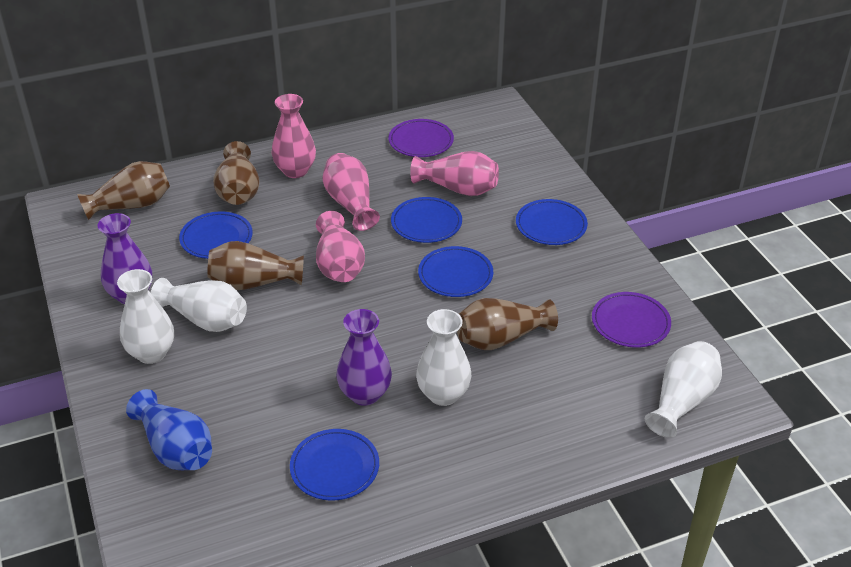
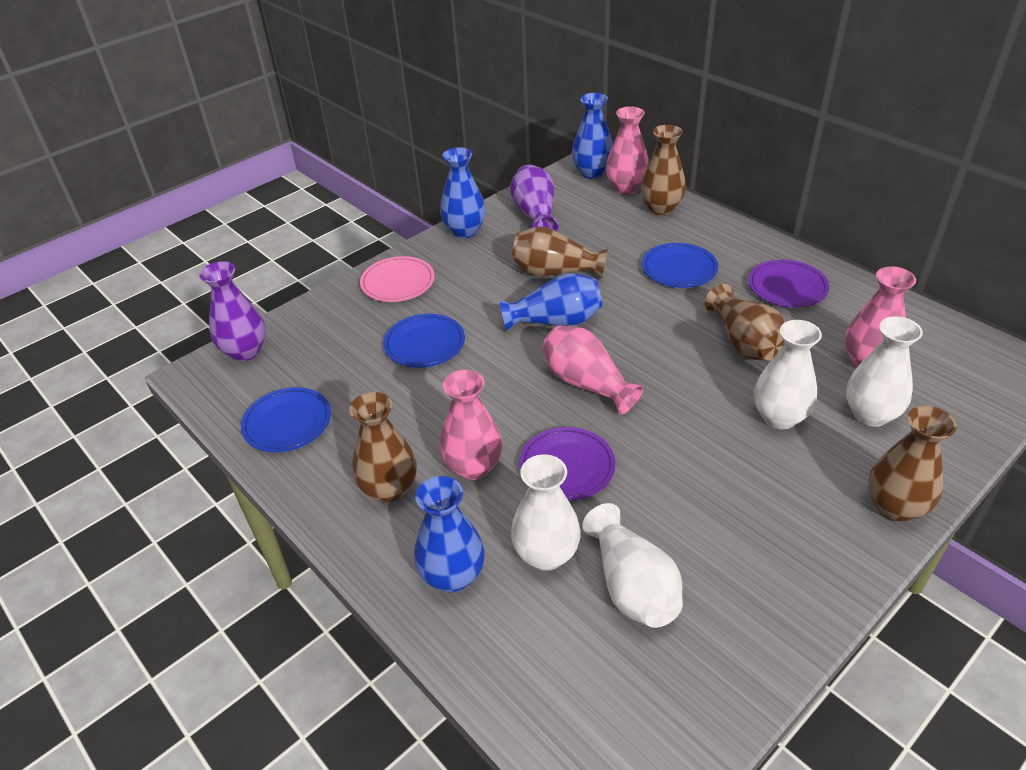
blue plate: [179,212,253,259] [290,429,379,501] [391,197,462,243] [418,246,493,297] [516,199,588,245] = 5 -> [241,387,331,452] [383,314,465,368] [642,243,718,288] = 3
blue vase: [126,389,212,470] = 1 -> [414,476,485,593] [440,147,486,238] [499,273,602,332] [572,93,613,179] = 4
brown vase: [77,161,170,220] [207,241,304,290] [213,141,260,205] [457,298,558,350] = 4 -> [349,392,417,503] [512,227,608,279] [640,125,686,215] [705,284,786,361] [868,406,957,522] = 5
pink plate: none = 0 -> [360,256,435,302] = 1

